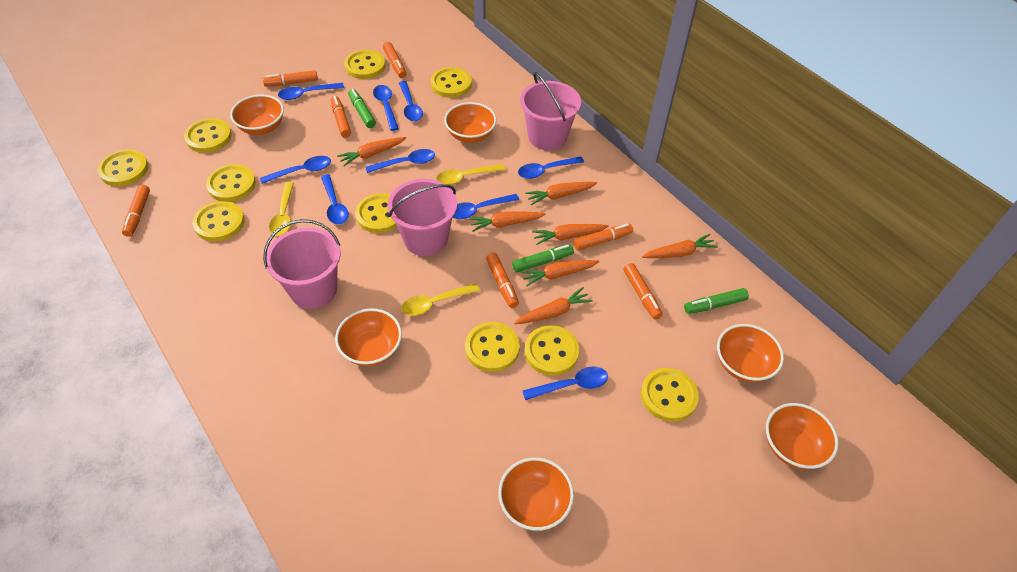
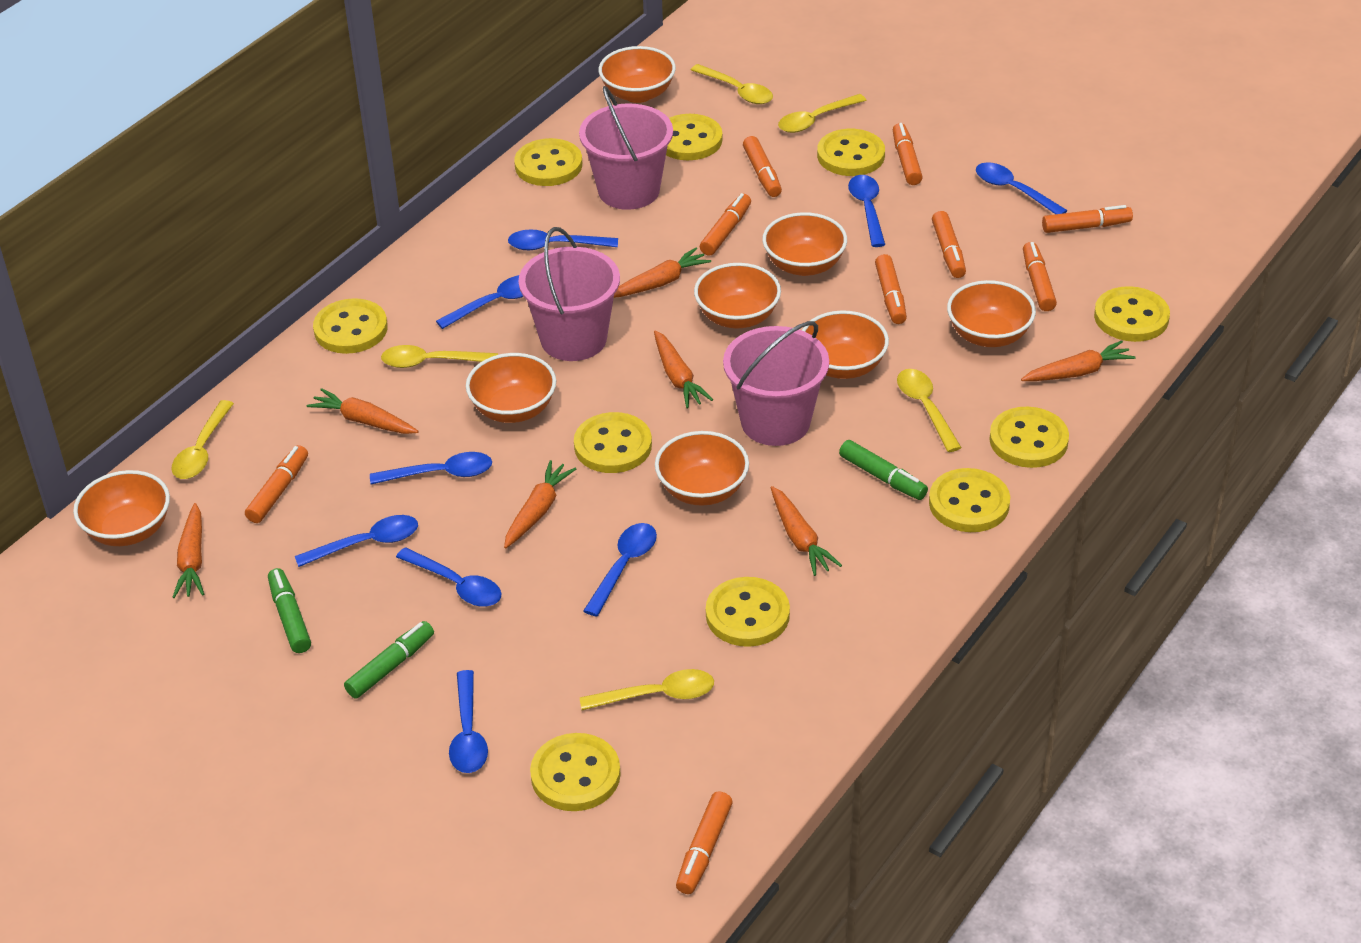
orange bowl: [230,95,284,135] [335,308,402,366] [444,102,497,143] [498,458,574,531] [717,324,784,382] [766,403,839,469] = 6 -> [73,470,170,546] [466,353,556,423] [599,46,676,103] [655,431,749,506] [694,263,781,328] [762,212,847,276] [802,310,889,379] [947,280,1036,347] = 8
orange marker: [122,185,150,237] [263,70,318,87] [331,96,351,138] [383,42,406,78] [486,253,519,308] [574,224,633,250] [624,263,663,320] = 7 -> [245,445,308,523] [676,791,733,894] [700,193,751,256] [743,136,782,197] [875,254,907,324] [893,123,923,185] [932,211,966,278] [1023,242,1057,311] [1042,205,1133,233] = 9
yellow spoon: [269,182,294,236] [401,283,480,316] [436,164,506,185] = 3 -> [171,400,234,479] [381,345,498,368] [580,669,714,710] [691,64,773,104] [778,94,866,133] [897,369,962,452] = 6

